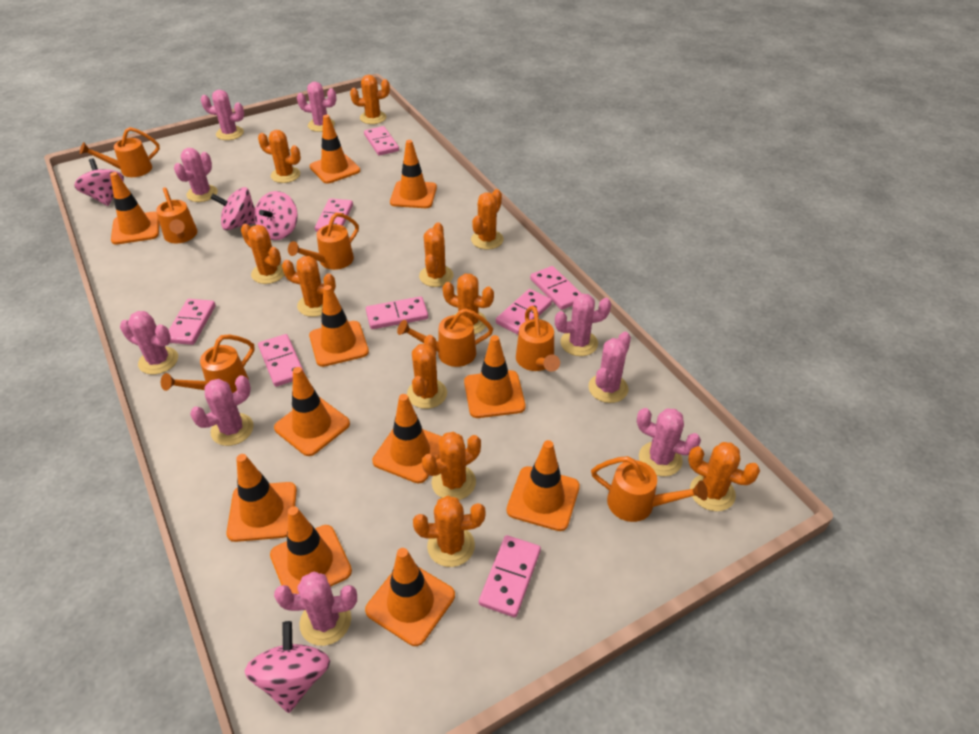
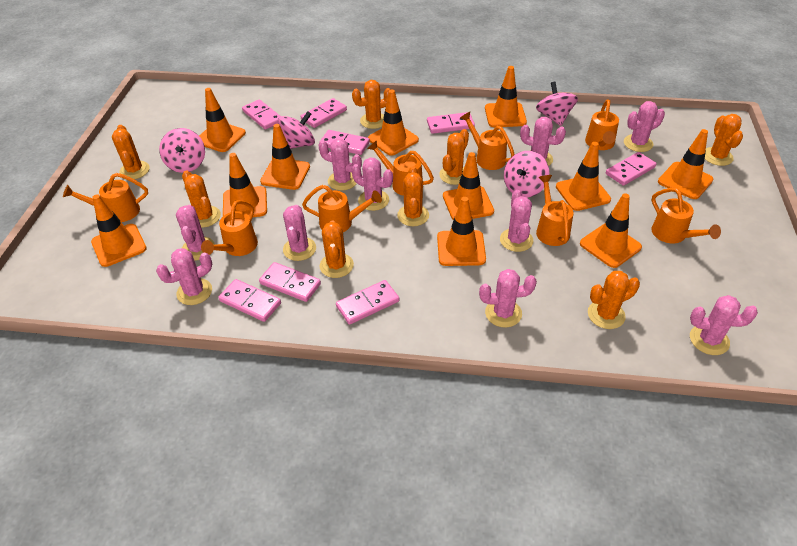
orange cactus: [241,224,285,284] [258,130,301,183] [282,256,336,317] [350,75,390,124] [407,335,447,409] [413,496,485,567] [419,222,454,287] [422,432,481,500] [442,274,494,334] [471,189,504,250] [688,442,760,511] = 11 -> [112,125,150,179] [182,171,221,228] [319,221,354,278] [352,80,390,129] [397,166,429,226] [439,129,469,185] [588,271,640,329] [705,114,743,166] = 8
orange watering can: [80,127,160,177] [156,187,198,243] [161,335,254,393] [288,213,359,270] [397,308,493,367] [516,306,560,372] [591,456,708,522] = 7 -> [63,173,148,222] [201,200,258,256] [302,185,382,232] [367,140,434,196] [460,112,515,170] [536,175,573,246] [585,99,619,150] [651,188,721,244] = 8
pink cactus: [120,311,178,374] [174,148,218,202] [190,375,254,446] [201,90,244,140] [274,572,357,646] [297,82,336,132] [555,293,611,356] [588,332,631,403] [637,408,701,476] = 9 -> [156,248,212,305] [176,205,215,261] [283,205,316,261] [318,138,362,190] [351,158,393,211] [479,269,537,328] [500,190,533,252] [520,117,566,166] [624,101,665,152] [690,295,758,355] = 10

